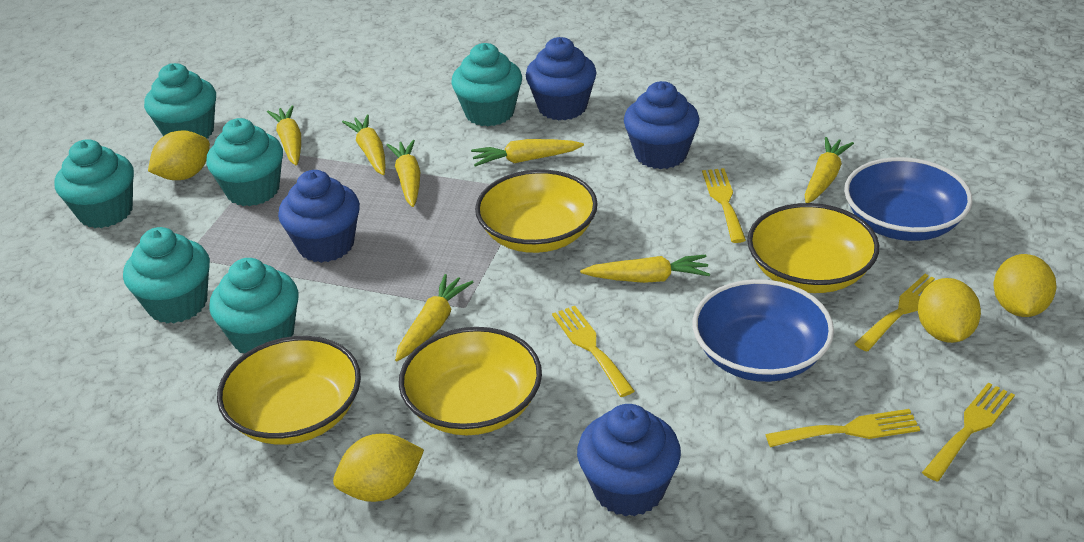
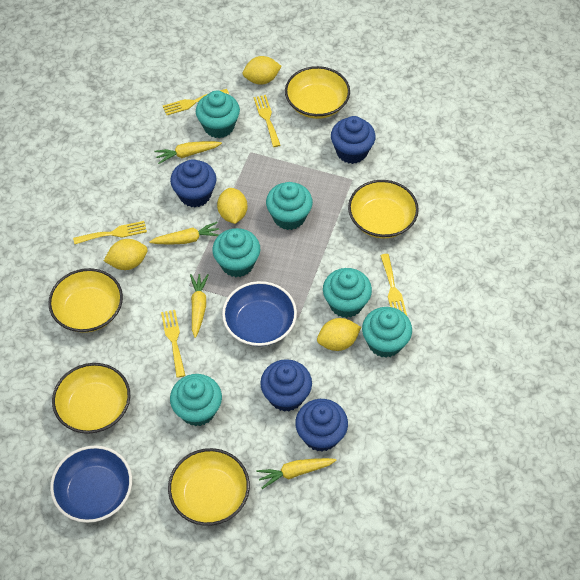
yellow bowl: [217,336,361,445] [399,327,542,435] [475,170,598,253] [747,203,879,293] = 4 -> [48,268,123,333] [52,363,130,434] [168,448,250,526] [285,66,350,119] [348,180,419,238] = 5
yellow carrot: [267,105,301,166] [342,114,386,175] [387,140,420,207] [395,274,474,361] [471,139,584,167] [580,255,710,283] [805,137,854,203] = 7 -> [149,222,219,245] [154,141,222,164] [190,274,209,338] [257,458,337,489] = 4

